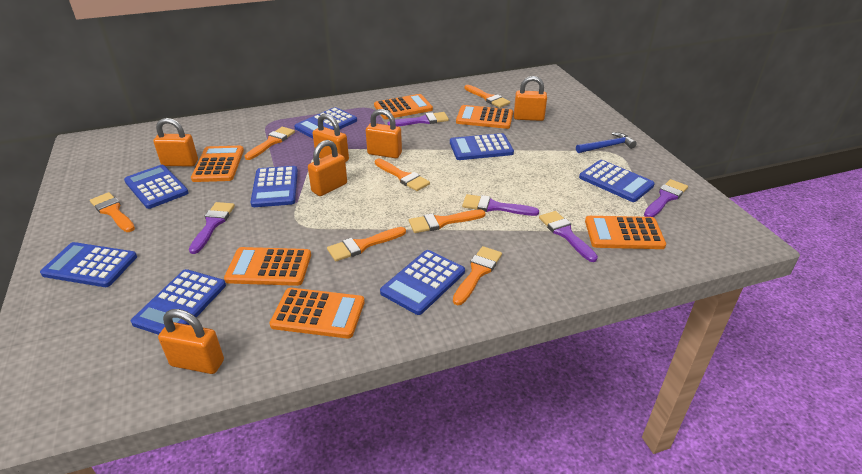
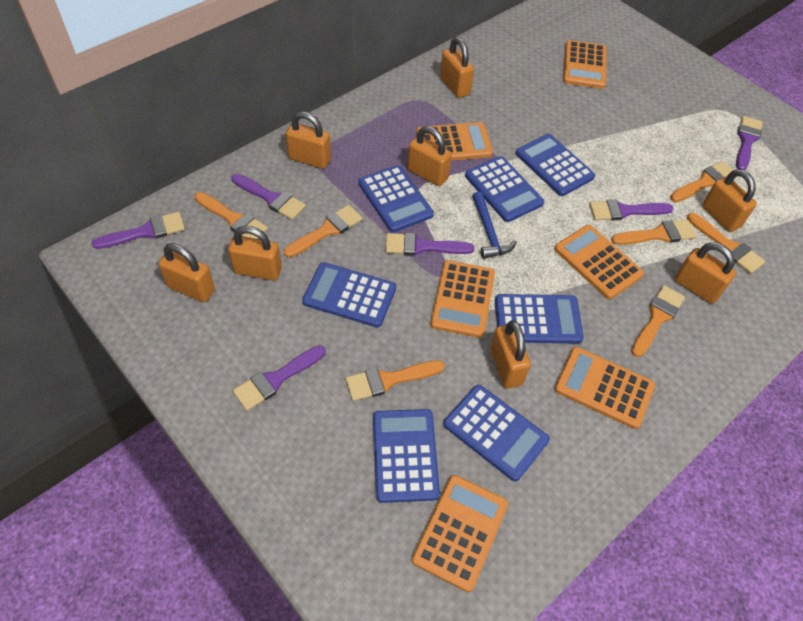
blue calculator: [40,242,137,287] [124,165,189,209] [131,269,226,335] [250,166,298,207] [294,107,357,139] [380,250,465,315] [450,133,514,160] [579,160,655,202] = 8 -> [302,262,396,328] [358,165,434,233] [373,409,440,503] [443,385,550,482] [465,156,544,222] [495,294,584,343] [516,134,595,196] = 7
orange padlock: [153,118,198,167] [158,309,224,374] [308,140,347,196] [313,113,349,162] [366,109,402,158] [514,76,547,121] = 6 -> [158,243,215,302] [228,226,282,281] [286,111,331,169] [408,126,452,186] [440,37,474,98] [490,320,531,389] [675,242,736,304] [702,169,757,232] = 8
purple brush: [189,202,235,254] [388,112,449,126] [462,194,539,216] [539,211,598,262] [644,179,688,217] = 5 -> [91,212,185,249] [231,174,306,220] [233,345,326,411] [385,233,474,256] [589,199,674,221] [736,116,763,170] = 6

